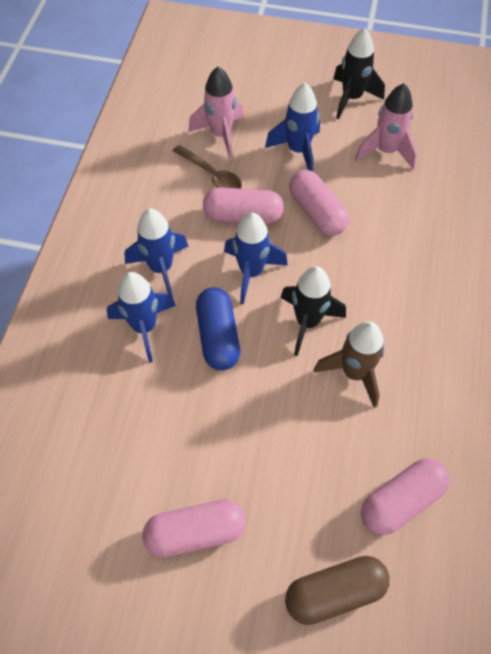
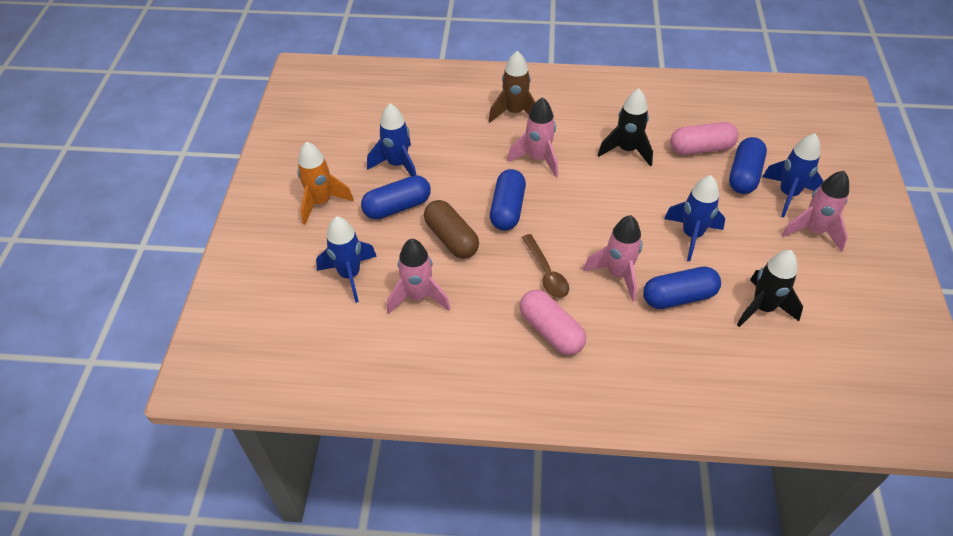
blue capsule: [196,287,240,370] = 1 -> [361,175,431,219] [490,169,526,231] [643,267,721,309] [729,137,767,194] = 4
orange rocket: none = 0 -> [297,142,354,225] = 1
pink capsule: [142,500,246,557] [203,187,284,224] [289,170,349,236] [361,458,450,535] = 4 -> [520,290,586,355] [670,122,739,155] = 2
pink rocket: [188,67,244,160] [355,83,417,169] = 2 -> [387,239,450,314] [507,97,558,178] [583,215,643,302] [782,171,849,252] = 4

